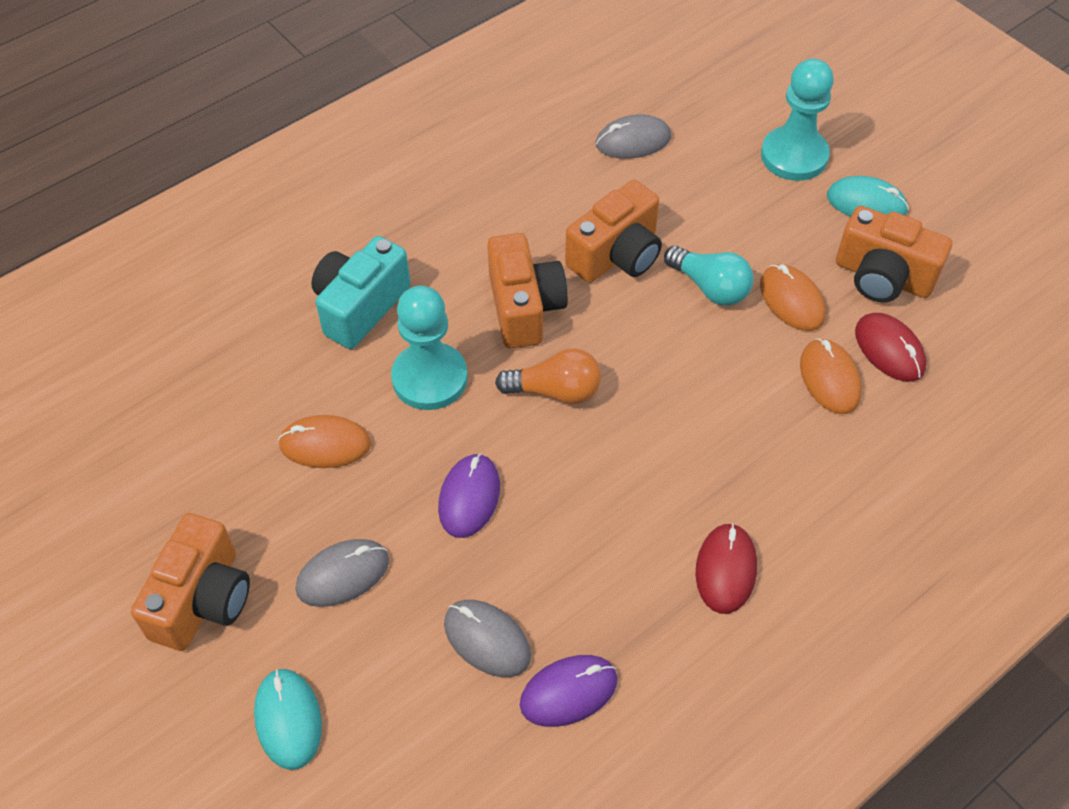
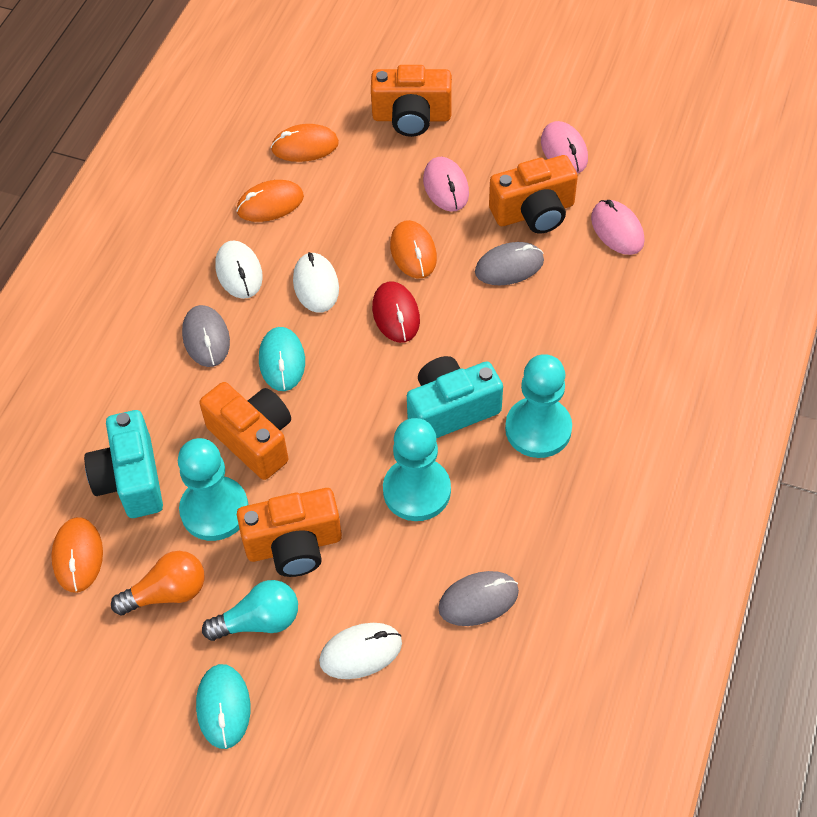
orange mouse: [278,415,371,468] [760,264,826,331] [800,338,862,414] = 3 -> [51,517,103,593] [237,180,304,222] [271,124,339,162] [390,220,437,279] = 4
pink mouse: none = 0 -> [423,157,469,212] [541,121,588,174] [591,200,645,255] = 3
purple mouse: [438,453,500,538] [520,655,618,727] = 2 -> none = 0
red mouse: [696,523,757,614] [855,313,926,382] = 2 -> [372,281,420,343] = 1
turquoise camera: [311,236,411,349] = 1 -> [84,410,163,518] [407,356,503,438] = 2
turquoise pawn: [391,286,468,410] [761,59,834,181] = 2 -> [178,438,248,541] [383,418,451,521] [505,354,572,458] = 3
white mouse: none = 0 -> [215,240,263,299] [293,252,339,313] [319,623,402,679] = 3

